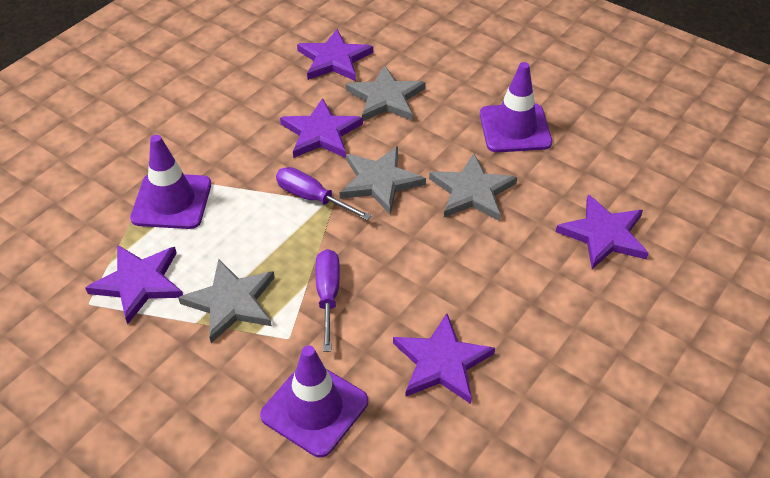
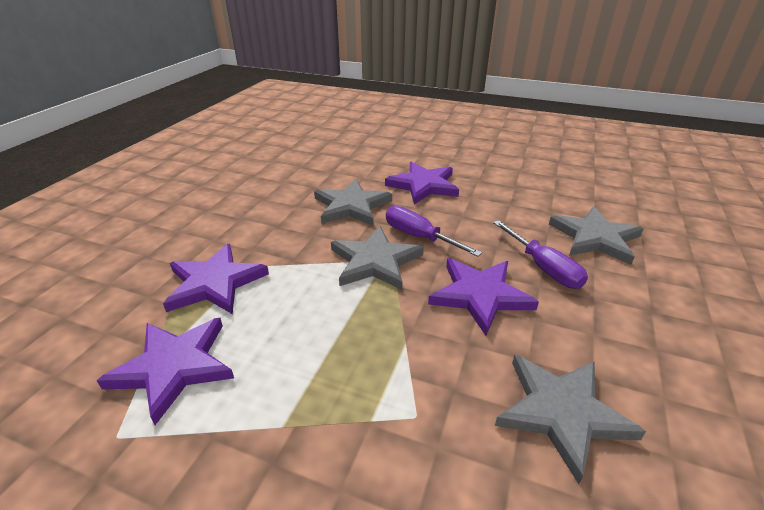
purple star: [85,245,183,324] [280,98,363,158] [297,29,373,81] [393,313,495,404] [556,194,649,269] = 5 -> [96,318,234,425] [163,244,269,314] [385,161,459,205] [428,258,539,336] = 4
purple traffic cone: [130,135,211,229] [260,345,368,458] [480,62,552,152] = 3 -> none = 0

